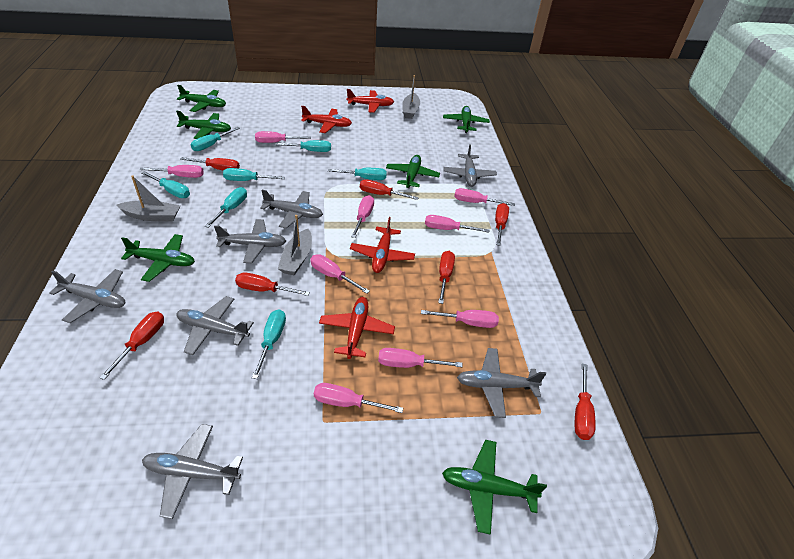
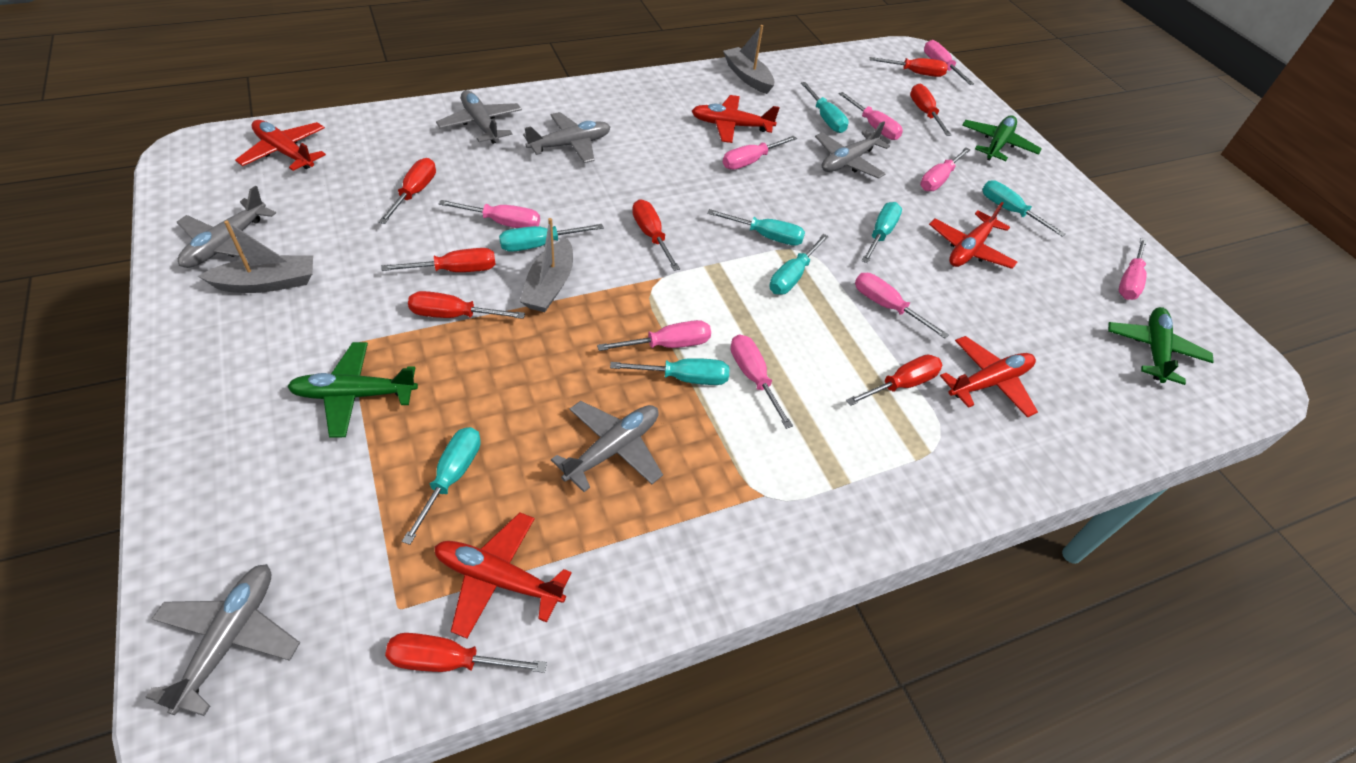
green plane: [121,234,195,282] [176,111,231,139] [177,85,226,112] [386,155,440,188] [442,440,547,535] [443,106,490,133] = 6 -> [287,342,418,437] [962,115,1042,161] [1108,307,1214,385] = 3
grey plane: [49,269,125,323] [142,424,243,519] [176,296,254,355] [214,219,286,263] [260,190,323,228] [443,144,497,187] [457,348,546,418] = 7 -> [145,564,300,716] [177,186,276,268] [436,90,522,144] [523,112,611,163] [551,401,663,492] [815,121,890,179] = 6
red plane: [301,106,352,133] [319,297,395,359] [347,89,394,113] [350,217,415,273] = 4 -> [235,120,326,171] [434,513,572,639] [692,95,780,143] [929,202,1017,269] [940,336,1038,418] = 5
red screwdriver: [99,311,164,380] [180,157,240,170] [235,273,310,296] [360,179,419,200] [438,251,455,304] [495,203,509,246] [575,364,596,440] = 7 -> [379,158,436,224] [382,248,496,272] [385,633,547,673] [408,291,525,319] [632,199,680,271] [846,355,942,406] [870,57,948,77] [910,84,951,136] = 8
turquoise screwdriver: [142,171,190,198] [191,127,240,151] [205,187,247,228] [223,168,285,181] [252,309,286,379] [275,140,331,152] [328,168,387,180] = 7 -> [402,427,481,545] [499,224,604,252] [610,358,729,385] [707,209,805,246] [769,234,829,295] [801,82,849,133] [862,202,902,263] [982,180,1065,236] = 8

